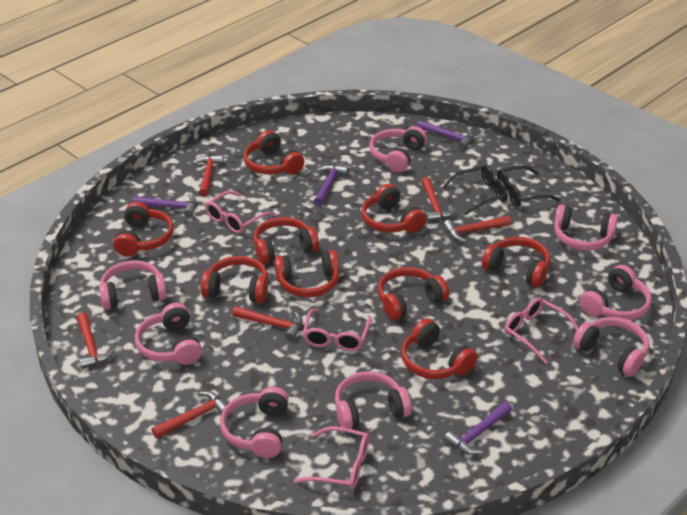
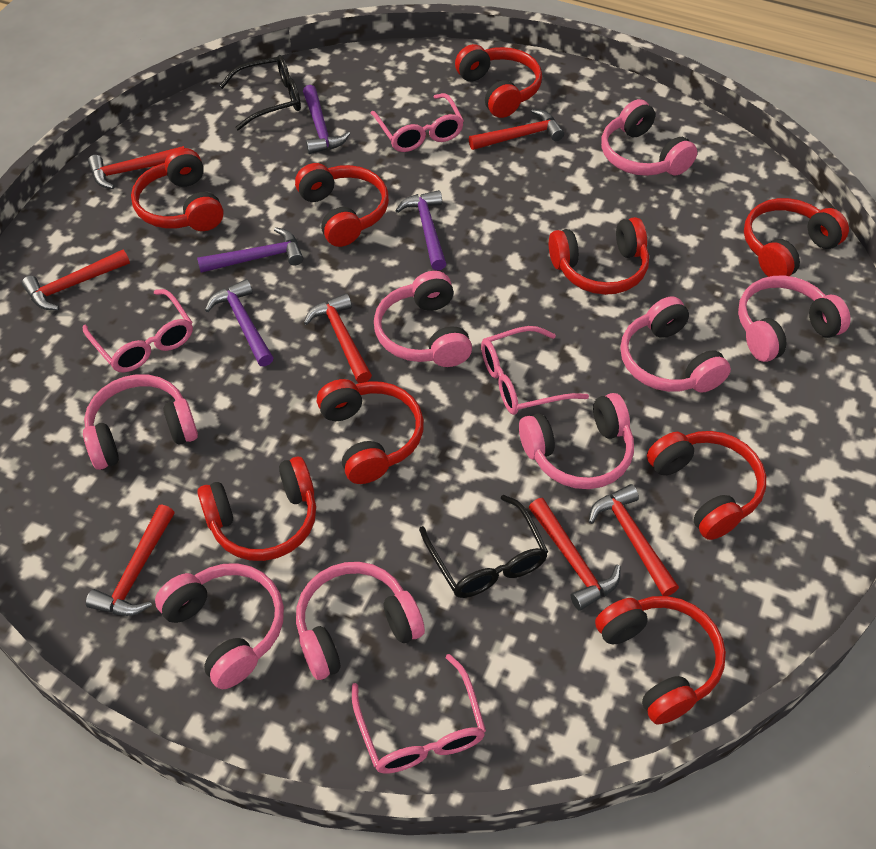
red hammer: [77,312,115,369] [152,391,227,439] [193,155,224,197] [232,306,303,341] [421,177,456,222] [443,216,511,242] = 6 -> [22,250,130,310] [86,505,175,616] [88,146,184,189] [304,293,372,383] [469,109,564,150] [529,498,621,611] [589,484,679,596] = 7

